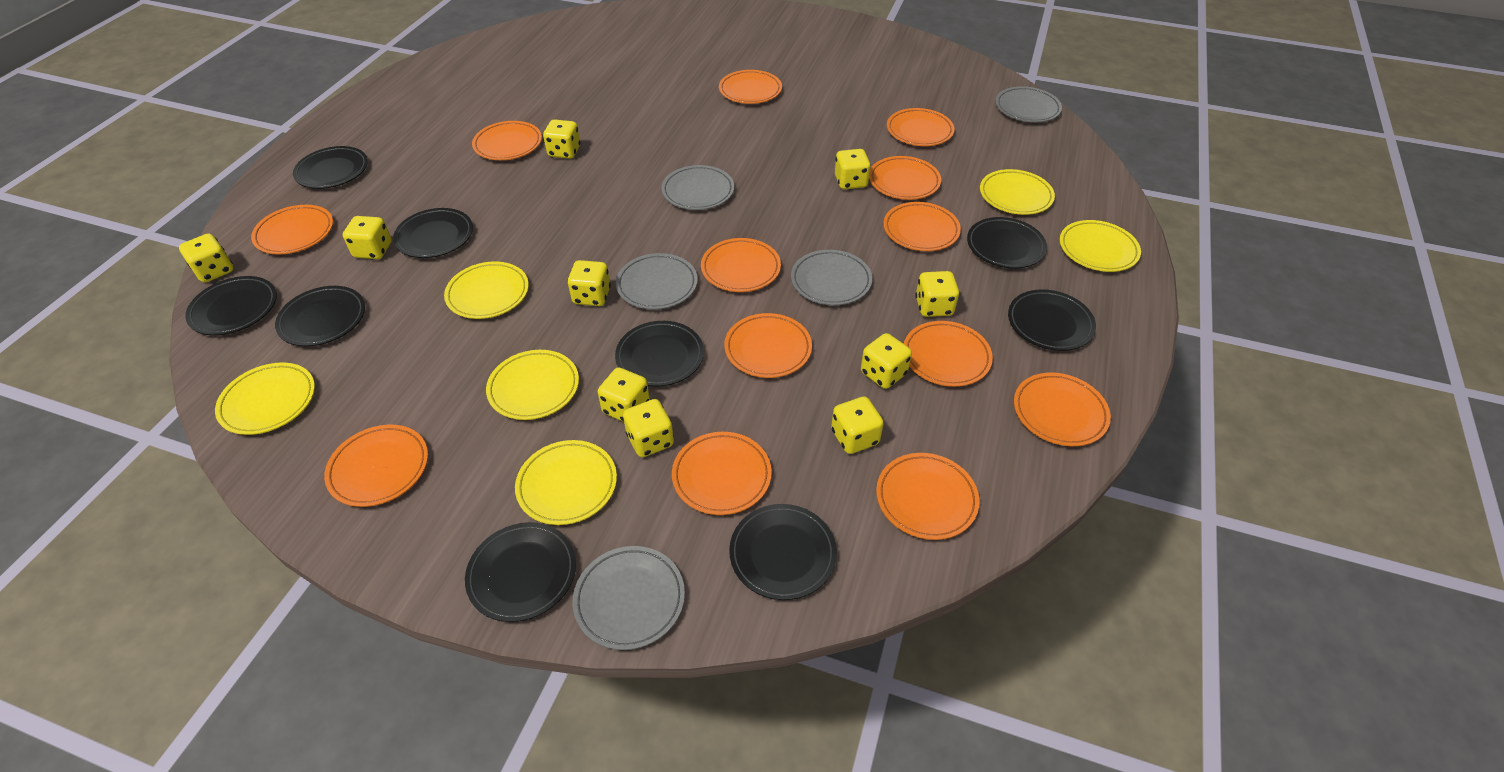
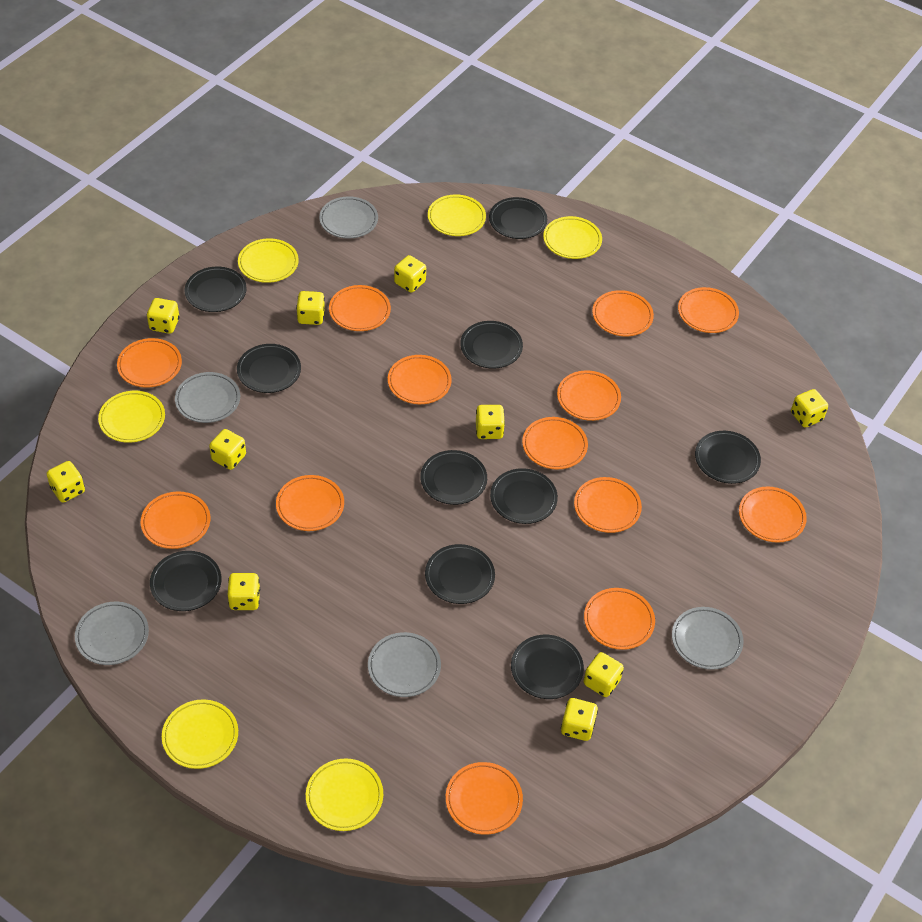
black plate: [185,276,277,335] [275,286,365,346] [293,146,368,189] [393,208,473,258] [465,522,576,622] [615,321,704,387] [729,504,837,600] [967,217,1047,268] [1008,289,1096,351] = 9 -> [150,551,221,611] [184,267,247,312] [237,344,301,393] [420,450,487,505] [425,544,495,604] [460,321,523,369] [489,197,547,239] [490,468,558,524] [511,635,584,699] [695,431,761,484] = 10

